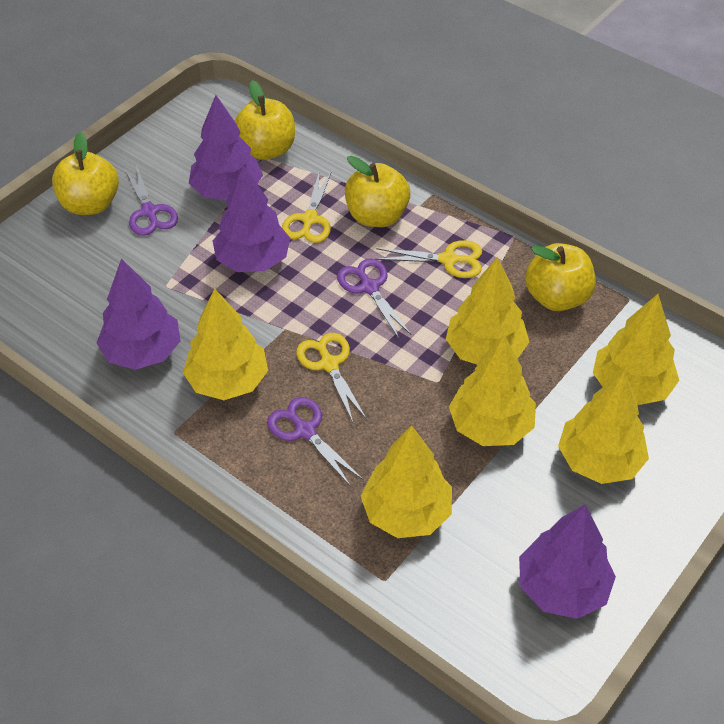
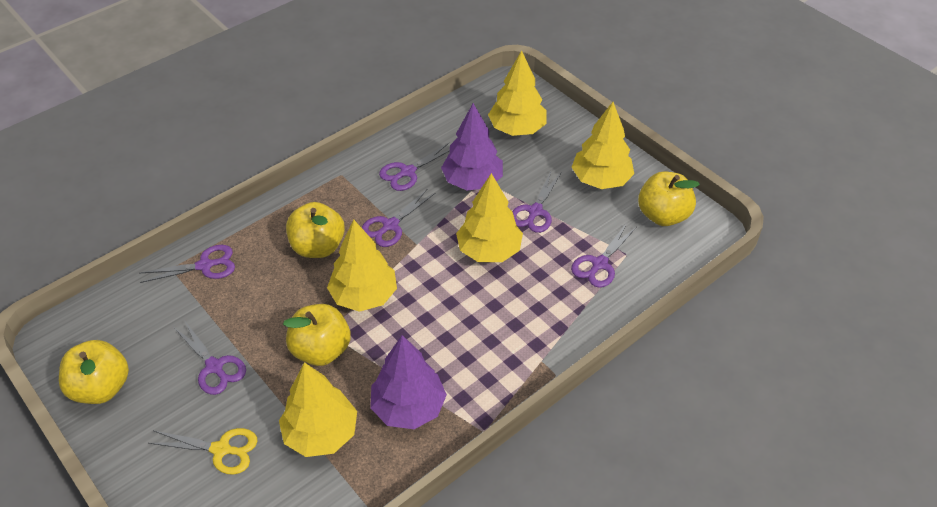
purple scissors: [124,165,178,236] [267,397,363,487] [337,258,411,339] = 3 -> [140,245,235,283] [174,320,246,395] [362,189,435,247] [379,143,450,191] [512,172,561,233] [571,223,637,288] = 6
purple tree: [97,258,180,370] [189,95,263,200] [213,165,290,272] [519,504,616,619] = 4 -> [370,335,447,429] [441,103,503,191] = 2
yellow scissors: [282,170,332,243] [296,333,367,422] [376,240,482,278] = 3 -> [149,428,257,475] = 1
yellow tree: [183,288,268,400] [361,425,452,538] [446,257,529,364] [449,335,536,446] [558,371,649,484] [593,294,679,405] = 6 -> [279,362,357,457] [327,220,397,312] [456,173,523,262] [488,50,547,136] [571,102,634,189] = 5

